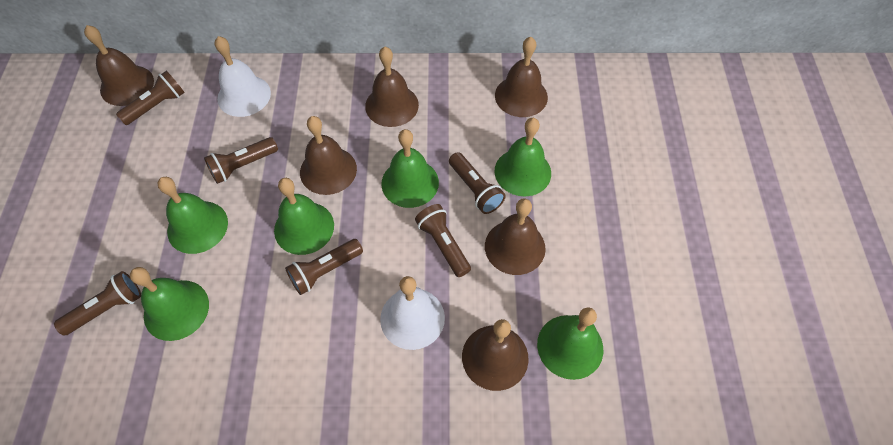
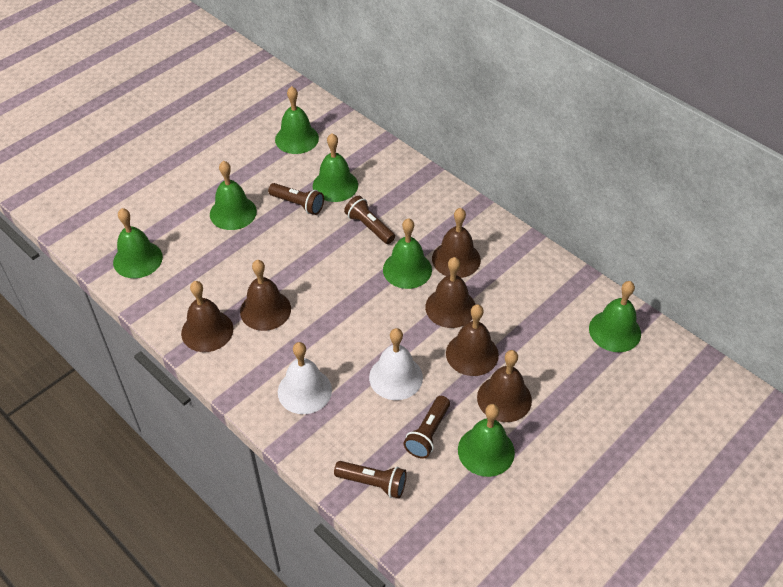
brown flashlight: [54,271,141,336] [116,71,185,125] [204,137,278,184] [285,239,363,295] [415,204,471,277] [449,152,506,214] = 6 -> [268,183,324,215] [334,461,407,499] [344,196,395,244] [403,396,450,459] = 4
green bell: [130,267,209,341] [157,177,228,254] [274,178,334,255] [381,129,439,208] [495,118,551,196] [537,307,603,380] = 6 -> [113,208,163,278] [210,161,257,230] [275,86,319,154] [313,133,358,202] [383,218,432,289] [458,404,515,477] [589,281,641,352] = 7

